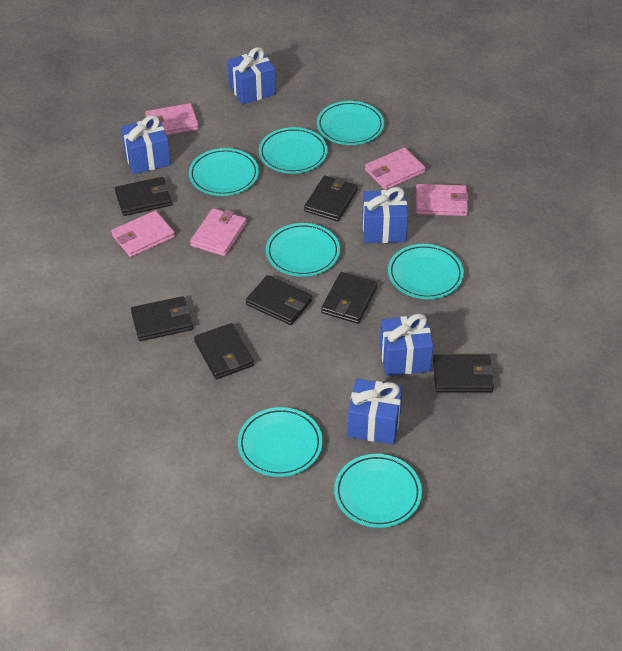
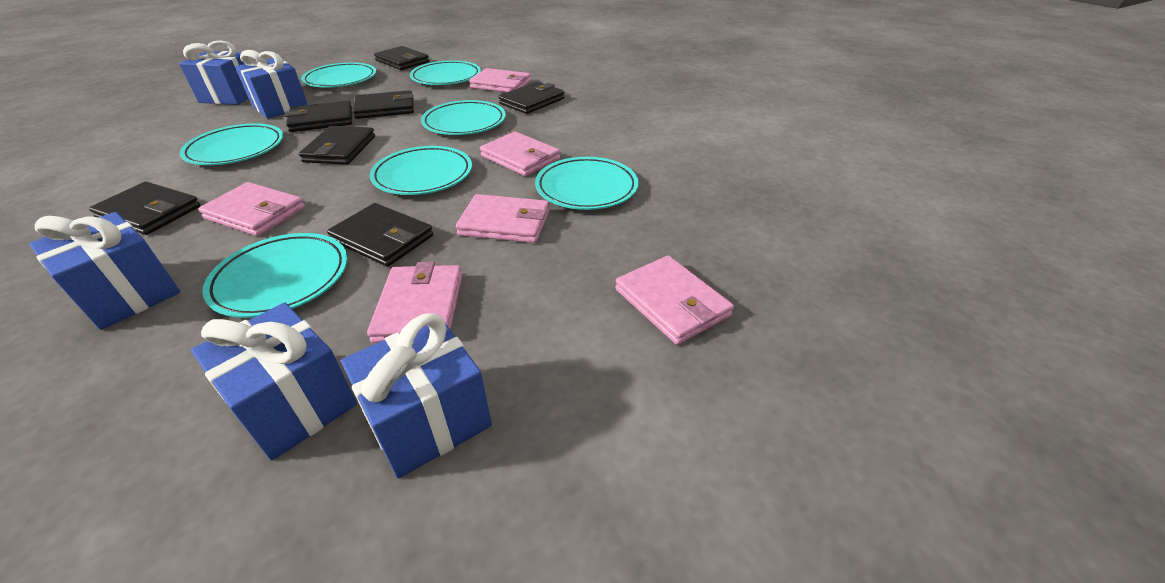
pink wallet: [111,210,175,257] [145,103,199,135] [190,208,247,256] [365,147,425,190] [416,184,469,216] = 5 -> [198,182,305,236] [367,262,462,343] [456,194,550,243] [469,68,531,92] [480,132,560,176] [615,256,734,345] = 6

